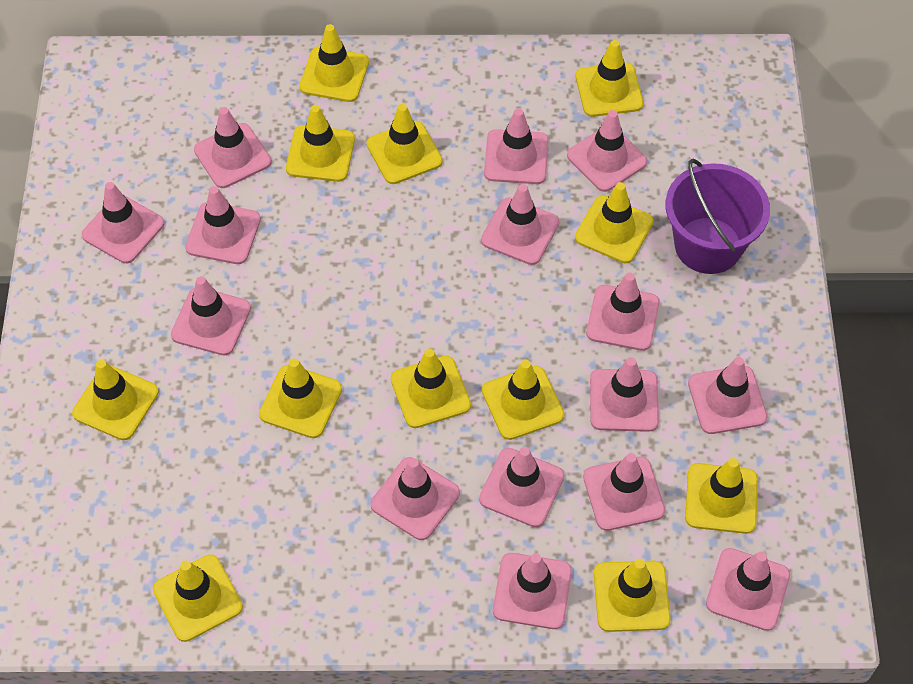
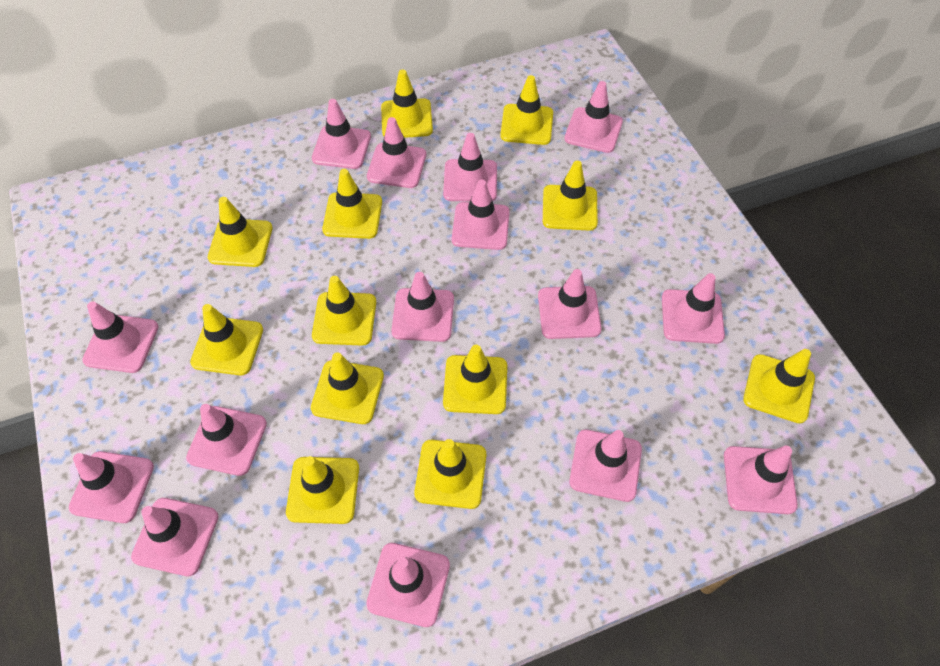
purple bucket: [666,159,770,274] = 1 -> none = 0

